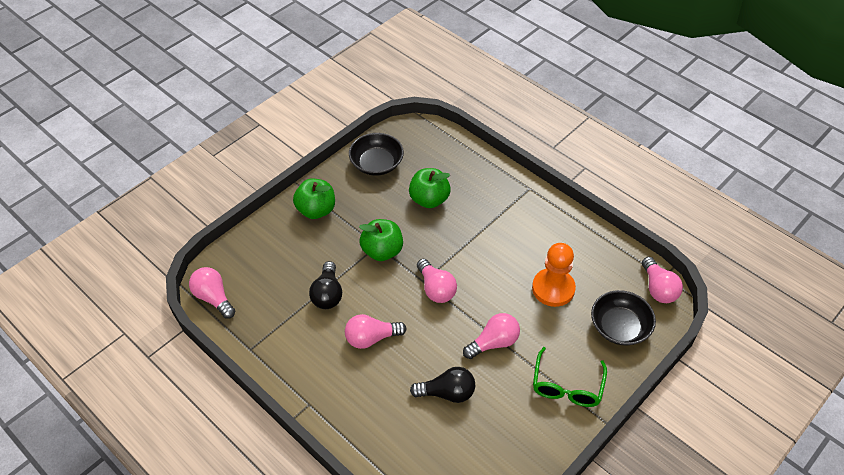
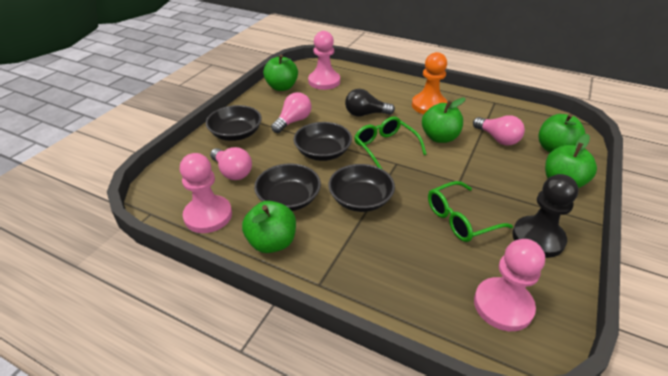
black bowl: [349,133,404,176] [591,290,656,345] = 2 -> [206,105,262,141] [254,163,321,211] [294,122,352,161] [328,164,395,212] = 4
black light bulb: [309,261,342,309] [410,367,475,403] = 2 -> [345,89,395,117] = 1
black pawn: none = 0 -> [512,174,578,258] = 1
green apple: [293,179,335,219] [359,219,403,261] [409,168,451,208] = 3 -> [242,201,296,253] [263,54,298,91] [422,98,466,143] [538,114,585,153] [545,134,597,188] = 5
green glasses: [533,347,607,407] = 1 -> [354,116,427,169] [428,181,513,242] = 2
pink light bulb: [189,267,235,319] [345,314,407,349] [417,259,457,303] [463,313,520,359] [642,257,683,303] = 5 -> [210,147,252,180] [271,92,312,133] [473,115,525,146] = 3
pink pawn: none = 0 -> [180,153,232,233] [308,31,340,90] [474,239,545,331] = 3

